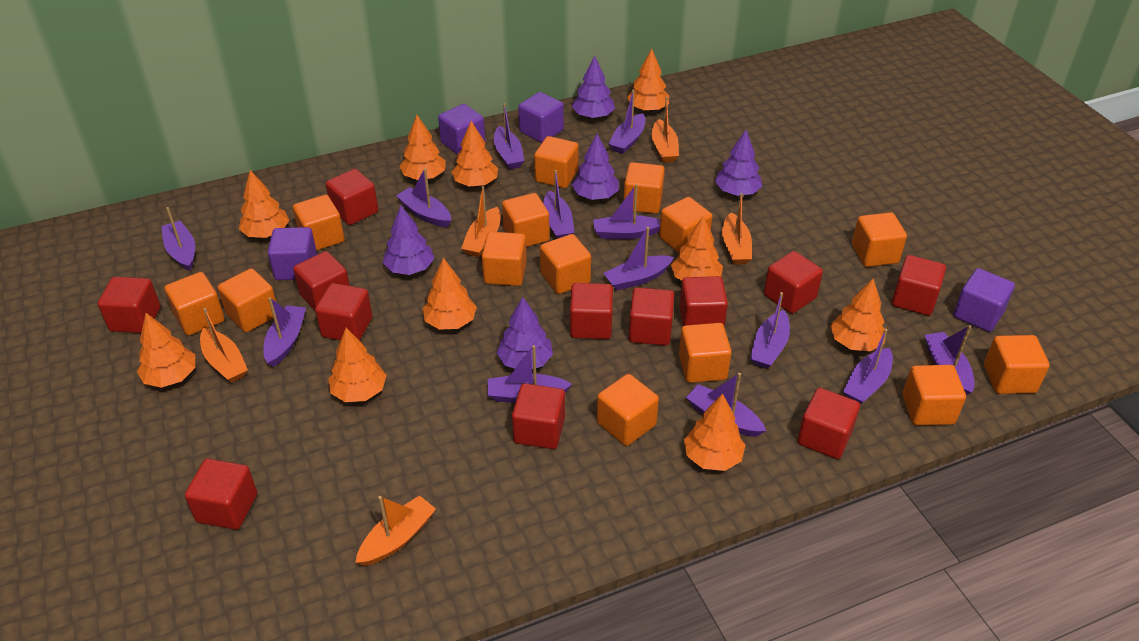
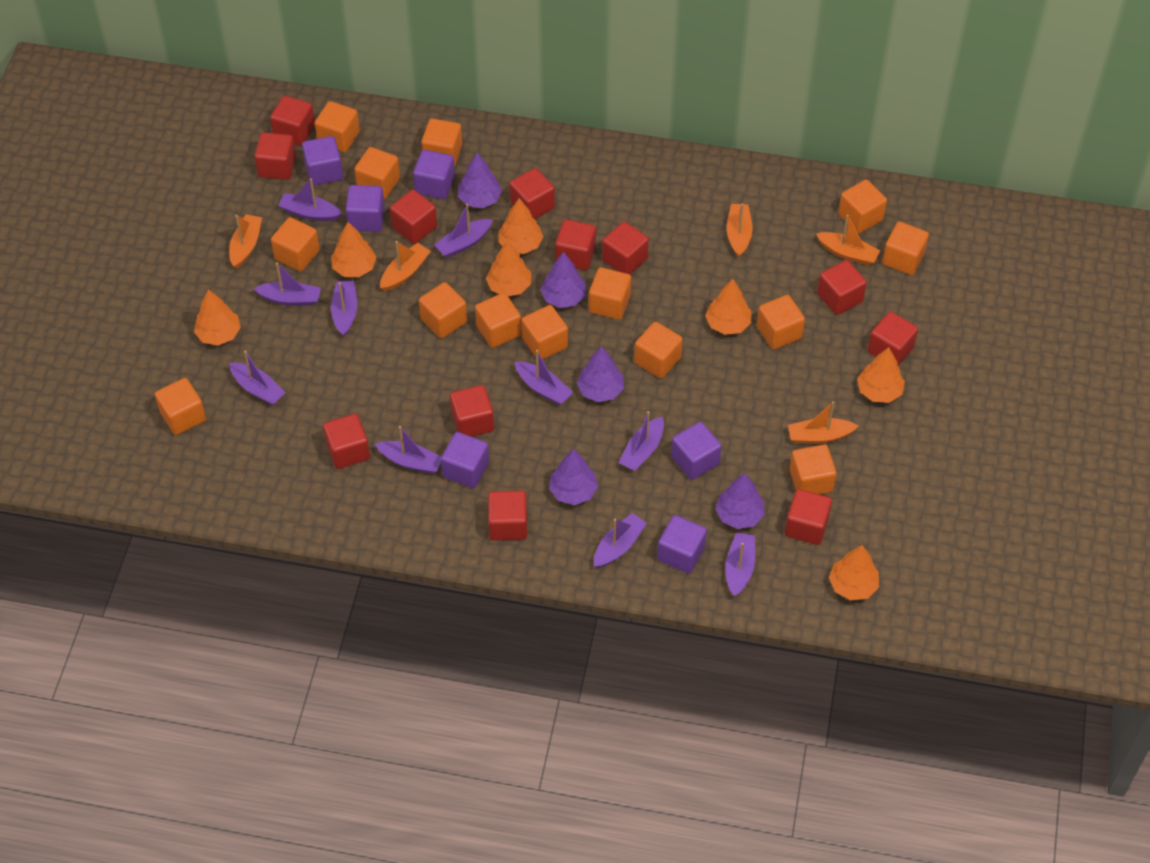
orange tree: [137,313,195,388] [239,170,289,238] [328,328,387,402] [399,115,446,180] [422,258,477,330] [452,121,498,187] [627,49,669,112] [671,216,723,281] [684,393,745,471] [830,278,886,351] = 10 -> [194,289,241,345] [331,222,377,277] [486,240,531,296] [499,198,544,254] [705,279,751,335] [829,545,879,600] [857,347,905,403] = 7
purple boat: [161,207,195,271] [263,297,306,367] [396,168,451,227] [488,345,572,403] [494,103,524,169] [543,170,574,239] [593,184,660,239] [603,227,674,290] [609,89,645,154] [686,373,766,437] [750,292,790,369] [843,329,893,405] [924,325,975,395] = 13 -> [229,350,286,405] [253,263,321,306] [278,178,342,221] [331,281,357,336] [375,426,442,474] [434,204,493,258] [515,350,573,405] [594,513,647,568] [619,411,664,471] [725,532,755,597] = 10
purple cube: [268,227,317,280] [438,104,485,155] [518,92,564,143] [953,268,1015,332] = 4 -> [302,136,343,186] [346,185,385,232] [413,150,455,199] [441,432,489,488] [657,515,707,574] [671,422,721,480] = 6

